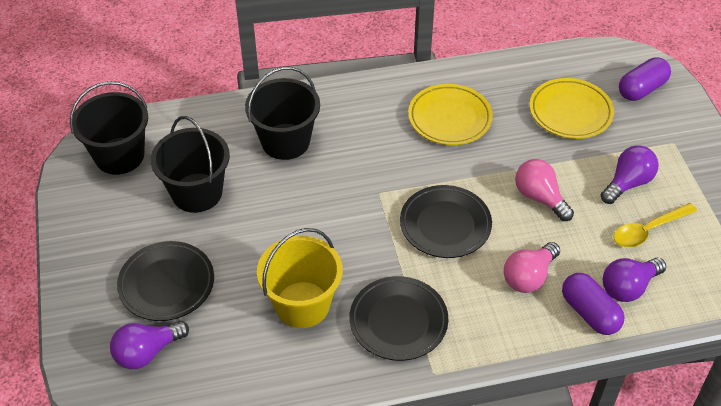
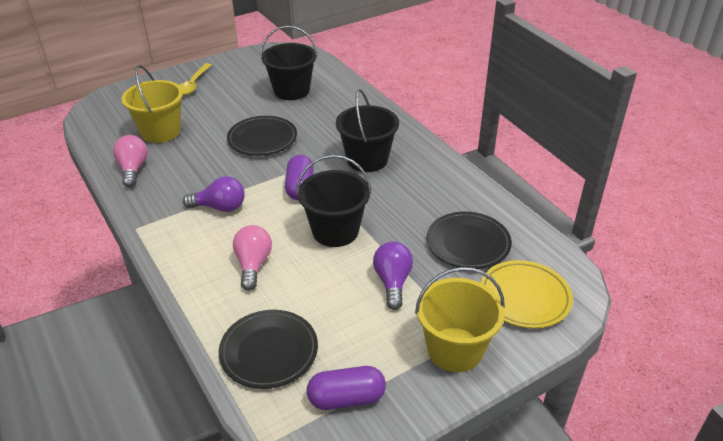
purple light bulb: [110,321,189,369] [601,145,659,204] [603,258,666,302] = 3 -> [183,176,245,212] [373,241,413,310] = 2
yellow bucket: [257,228,343,328] = 1 -> [122,65,183,143] [415,267,505,372] = 2
yellow plate: [408,84,493,145] [530,78,614,139] = 2 -> [480,260,573,328] = 1

